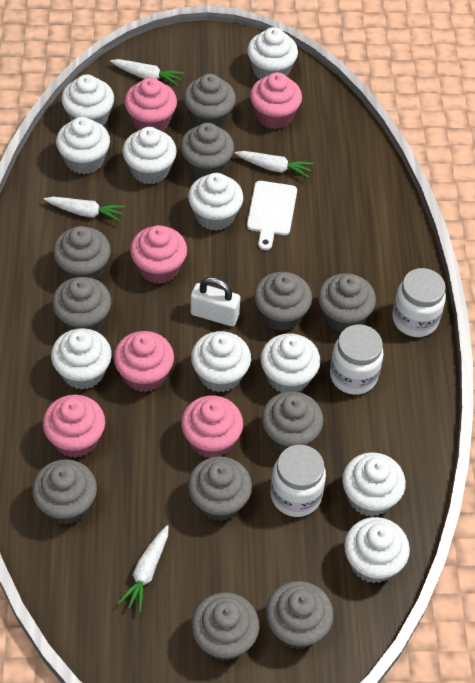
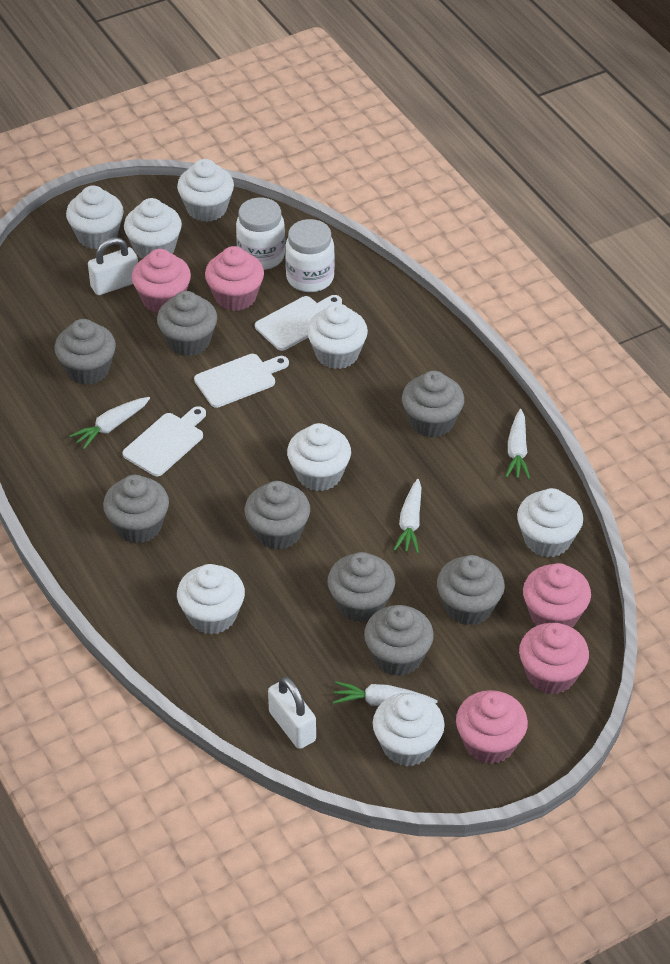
grey cupcake: [32,459,97,525] [52,277,111,331] [53,226,111,280] [180,123,234,178] [184,74,236,128] [188,456,252,521] [191,593,259,661] [254,272,312,331] [262,391,323,452] [266,581,334,649] [318,273,376,332] = 11 -> [54,319,116,385] [103,475,169,543] [157,291,217,356] [245,481,310,550] [327,552,395,622] [364,605,434,676] [402,371,464,438] [437,555,505,625] = 8
pink cupcake: [43,395,105,458] [114,331,174,392] [124,78,177,131] [130,225,187,284] [181,396,243,458] [250,72,302,129] = 6 -> [131,249,191,313] [205,246,264,311] [456,690,528,764] [519,623,589,694] [523,563,591,627] = 5
white cupcake: [51,328,112,390] [56,117,110,174] [61,74,114,126] [122,127,177,184] [188,173,243,231] [191,331,251,392] [247,27,298,79] [261,333,320,393] [342,452,406,517] [344,517,410,583] = 10 -> [66,185,124,249] [124,198,182,259] [177,159,234,222] [177,564,245,635] [287,423,351,491] [307,303,368,369] [373,693,445,767] [517,488,583,558] = 8
white cutting board: [247,181,297,250] = 1 -> [123,406,206,476] [194,354,289,408] [255,295,342,351] = 3
white jar: [270,445,326,517] [330,324,384,395] [392,268,446,337] = 3 -> [236,198,285,270] [285,219,335,292] = 2
white padlock: [190,277,240,326] = 1 -> [88,237,138,295] [268,677,316,749] = 2

